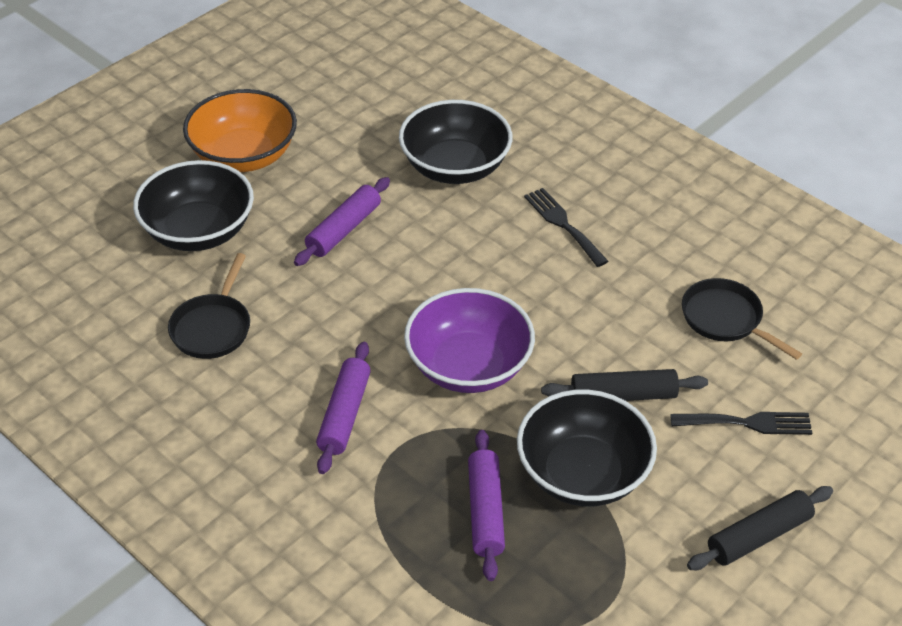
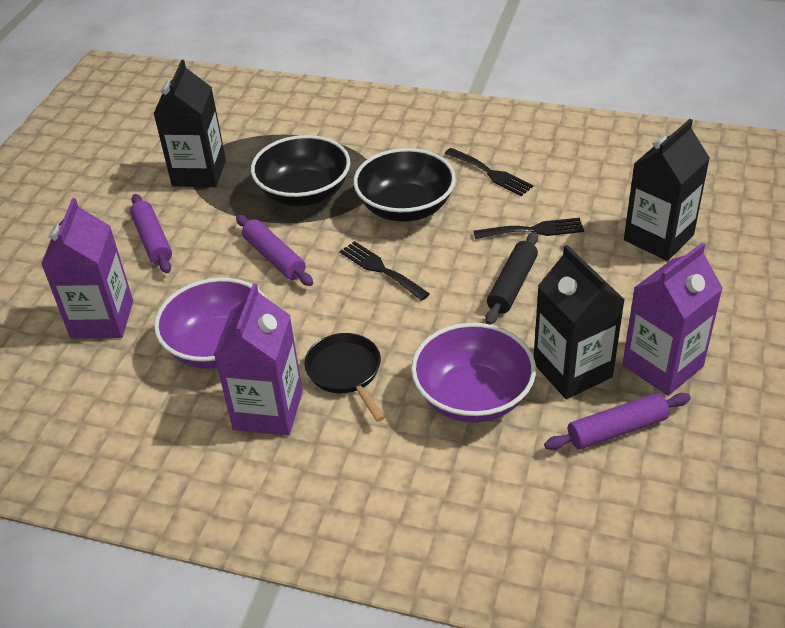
black bowl: [133,160,254,251] [399,100,512,184] [517,390,657,506] = 3 -> [251,135,350,206] [353,148,456,222] = 2
black carton: none = 0 -> [153,60,226,187] [534,245,625,399] [624,119,710,261] = 3
black fork: [524,188,609,267] [670,412,812,435] = 2 -> [340,241,430,301] [445,148,533,196] [473,218,584,239] = 3
black pan: [168,253,250,359] [682,278,802,360] = 2 -> [304,333,385,422] = 1
black rolling pin: [541,369,708,401] [687,486,833,570] = 2 -> [485,232,538,325] = 1
orange bowl: [183,89,297,172] = 1 -> none = 0
purple bowl: [404,288,535,393] = 1 -> [154,278,266,369] [411,323,536,423] = 2
purple carton: none = 0 -> [41,198,133,339] [214,284,303,435] [623,243,723,396] = 3

